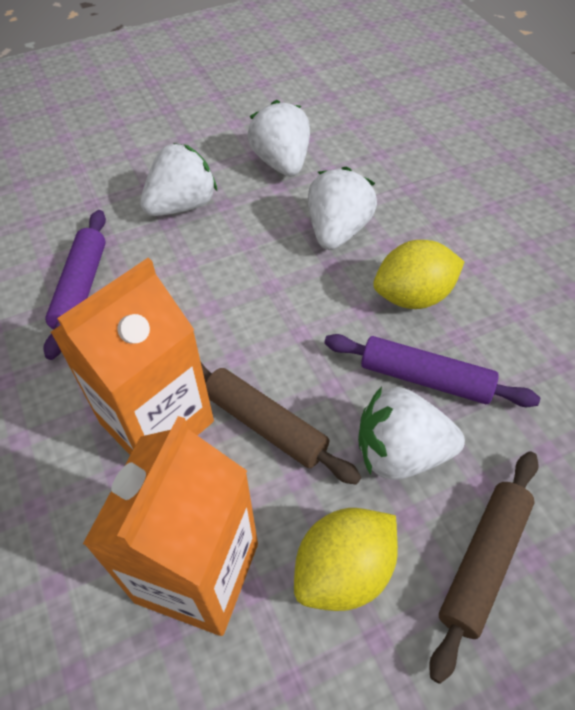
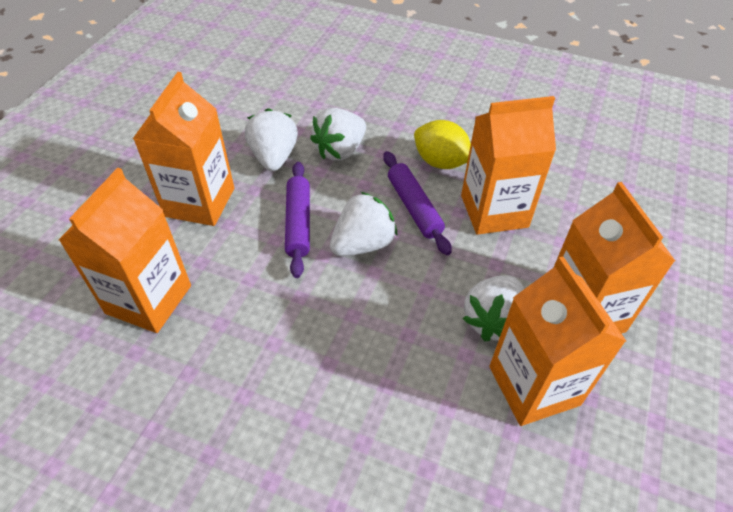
brown rolling pin: [201,363,361,485] [429,451,539,684] = 2 -> none = 0
orange carton: [51,258,214,455] [83,416,258,636] = 2 -> [59,168,191,333] [133,72,234,226] [461,96,556,235] [489,257,626,426] [553,182,675,334] = 5
yellow lemon: [294,508,398,611] [373,240,464,309] = 2 -> [414,120,471,169] = 1

